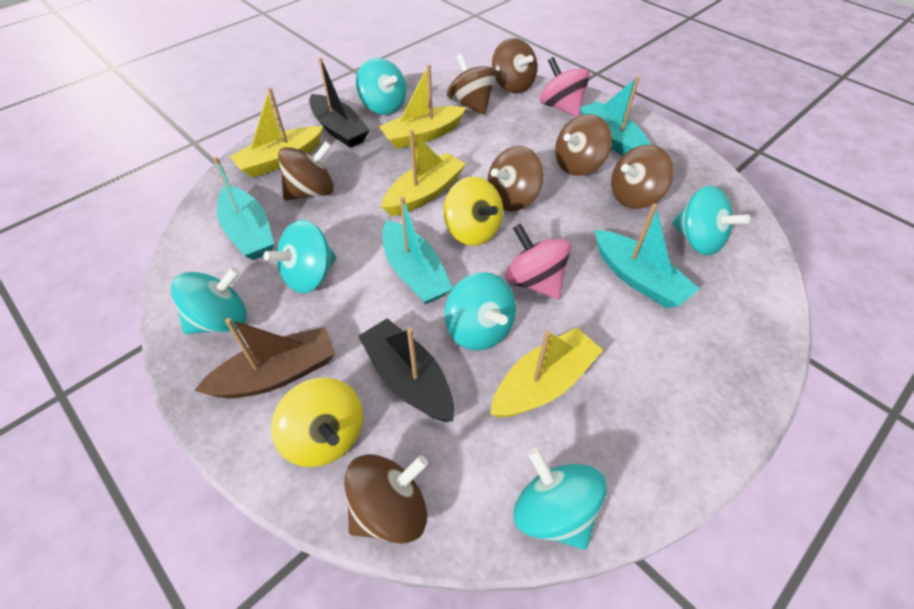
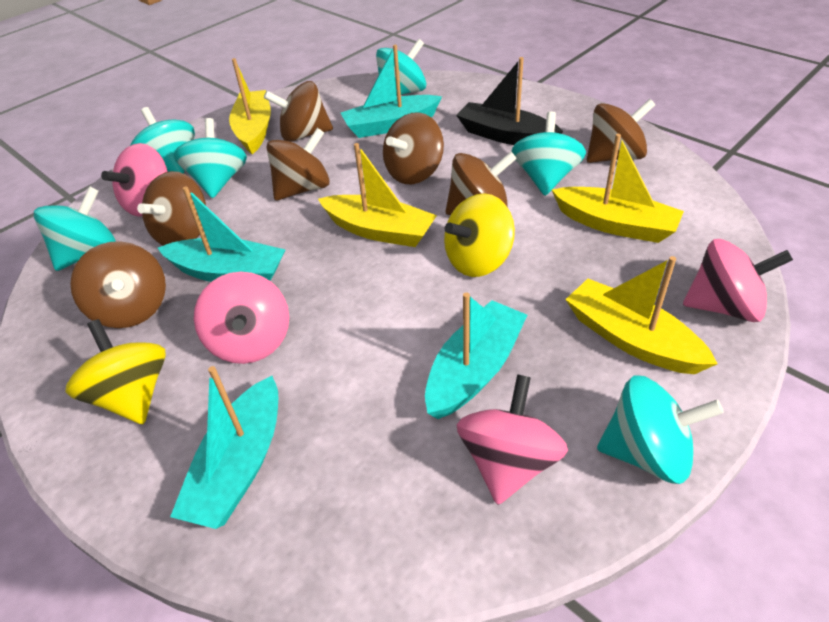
black boat: [309,58,370,148] [358,318,454,422] = 2 -> [456,57,563,145] = 1
brown boat: [194,318,336,399] = 1 -> none = 0
pink spinning top: [505,224,571,299] [540,57,590,117] = 2 -> [101,143,168,217] [194,272,289,364] [457,374,568,505] [683,239,793,322] = 4

